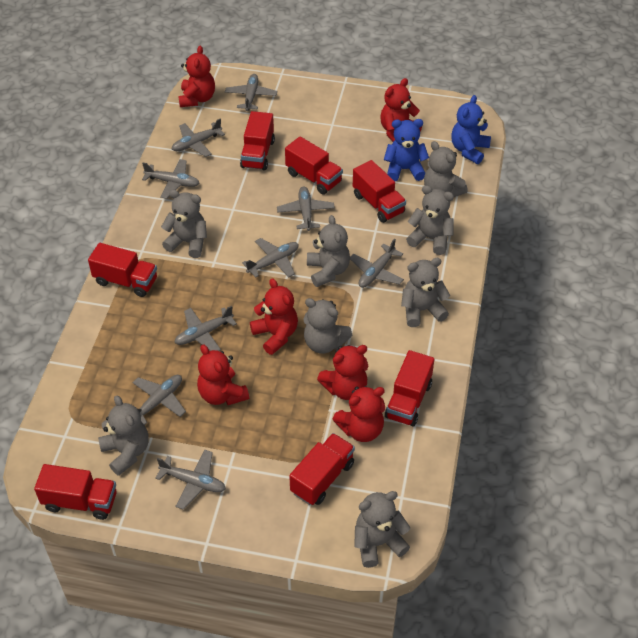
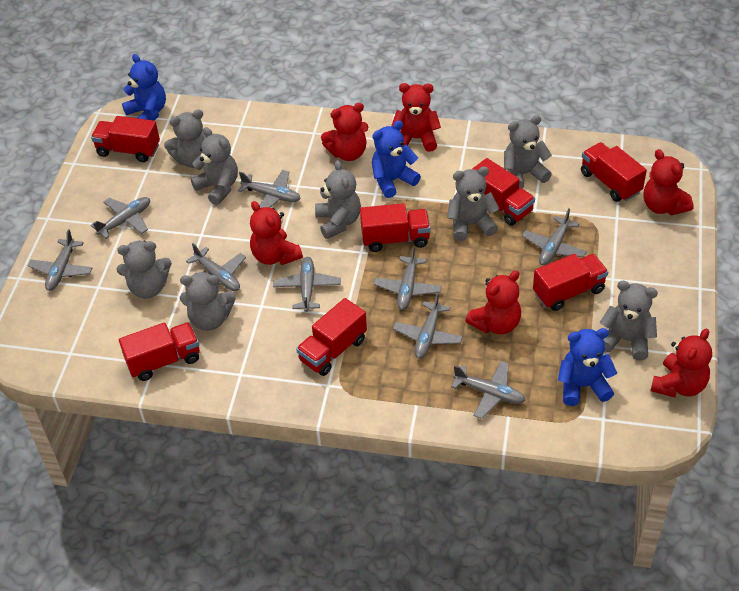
blue teddy bear: [384,119,429,181] [451,95,491,164] = 2 -> [122,54,166,121] [372,121,421,198] [558,328,617,406] = 3

